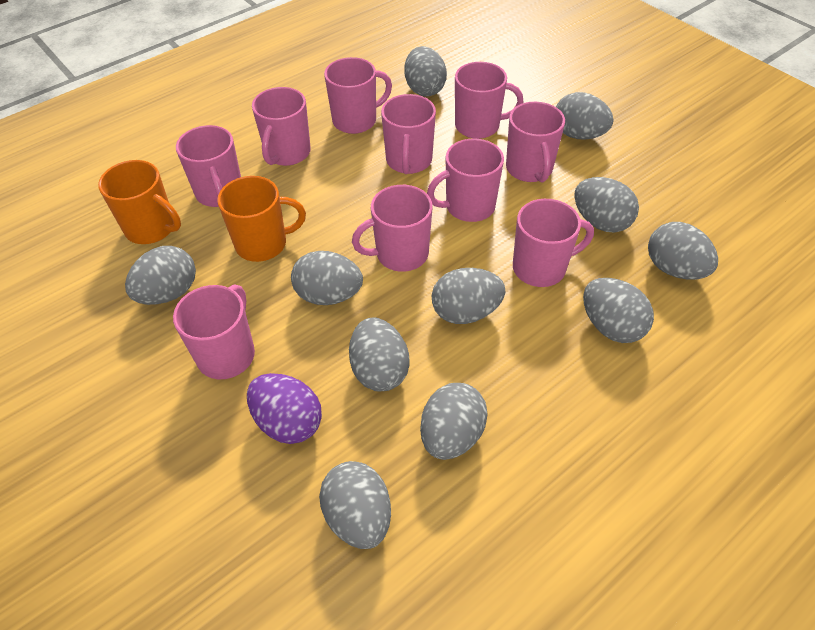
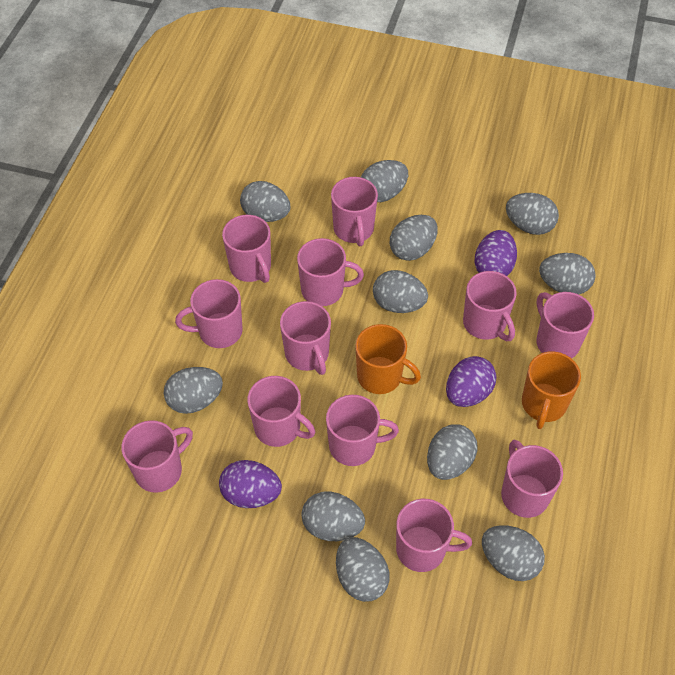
pink mug: [173,284,255,379] [176,125,241,207] [252,87,311,166] [324,57,392,134] [352,185,432,272] [381,94,436,174] [427,138,504,222] [455,62,523,139] [506,102,565,182] [513,199,594,287] = 10 -> [121,420,193,493] [175,279,243,348] [222,215,271,283] [247,376,316,447] [280,301,331,375] [297,238,364,306] [326,395,399,466] [331,177,378,246] [396,499,472,572] [463,271,517,341] [501,440,563,518] [536,292,594,359] = 12
purple egg: [247,373,322,444] = 1 -> [219,460,282,508] [446,356,497,407] [474,230,517,276] = 3

